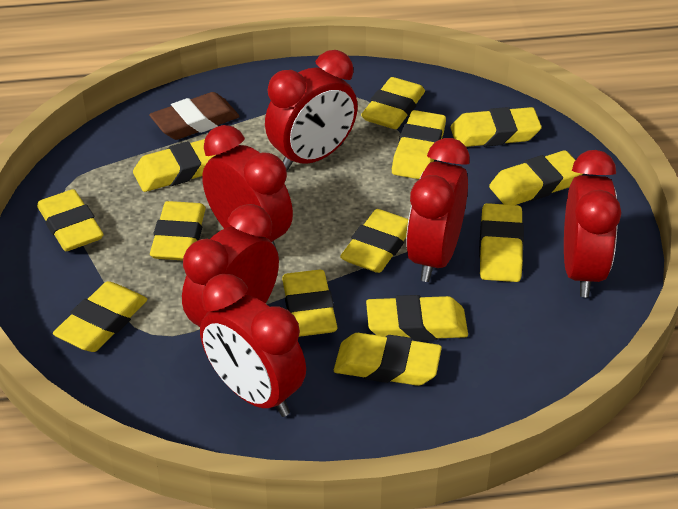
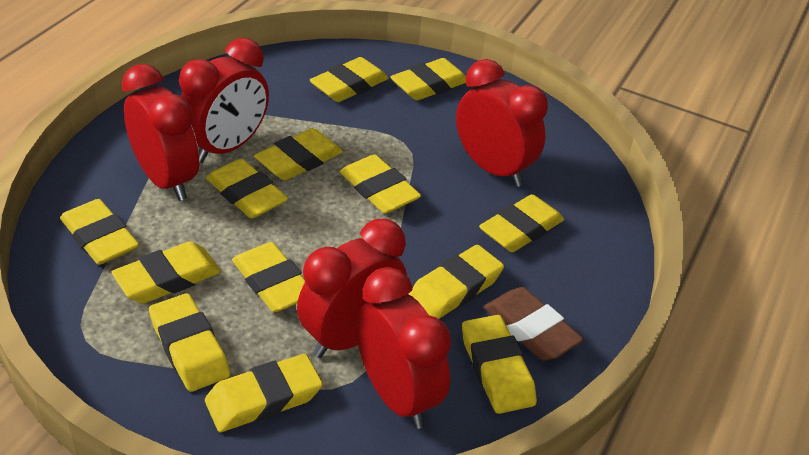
red clock: [182,204,279,327] [200,274,306,417] [202,125,293,255] [265,50,358,171] [406,138,470,282] [564,150,621,297] = 6 -> [122,64,199,201] [179,38,269,163] [297,219,407,358] [356,267,452,429] [456,59,548,187] = 5

